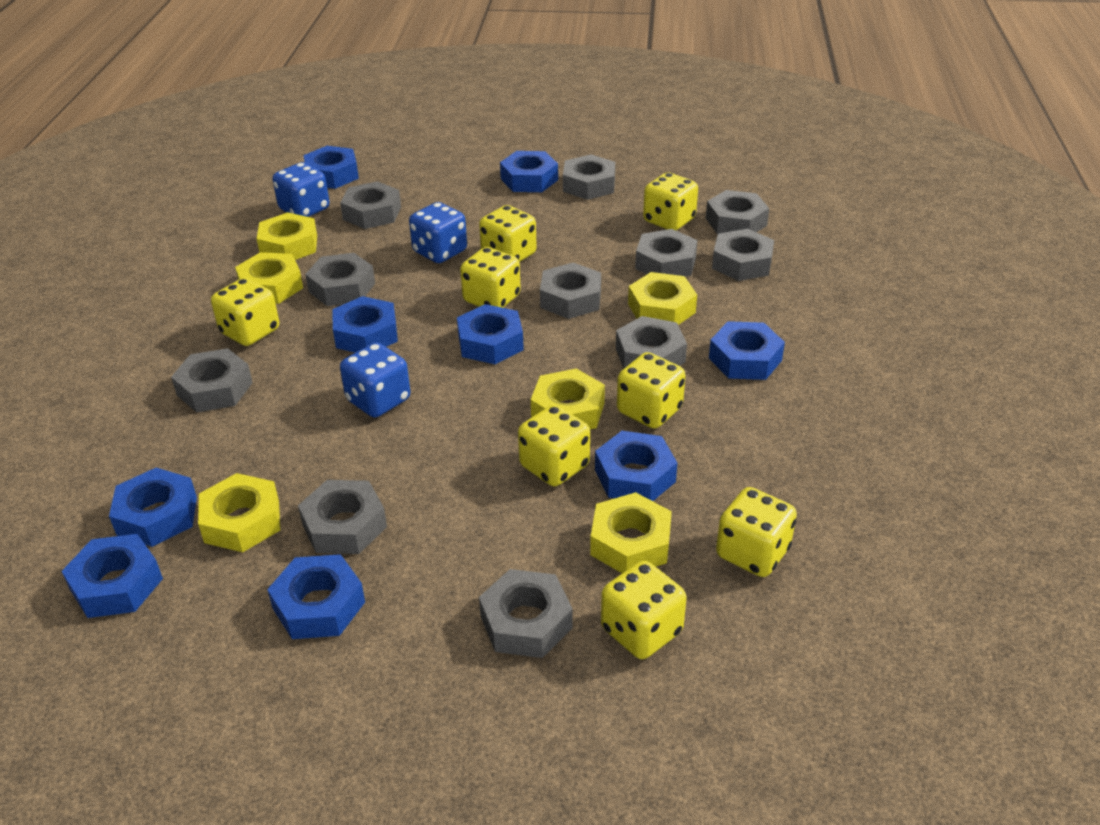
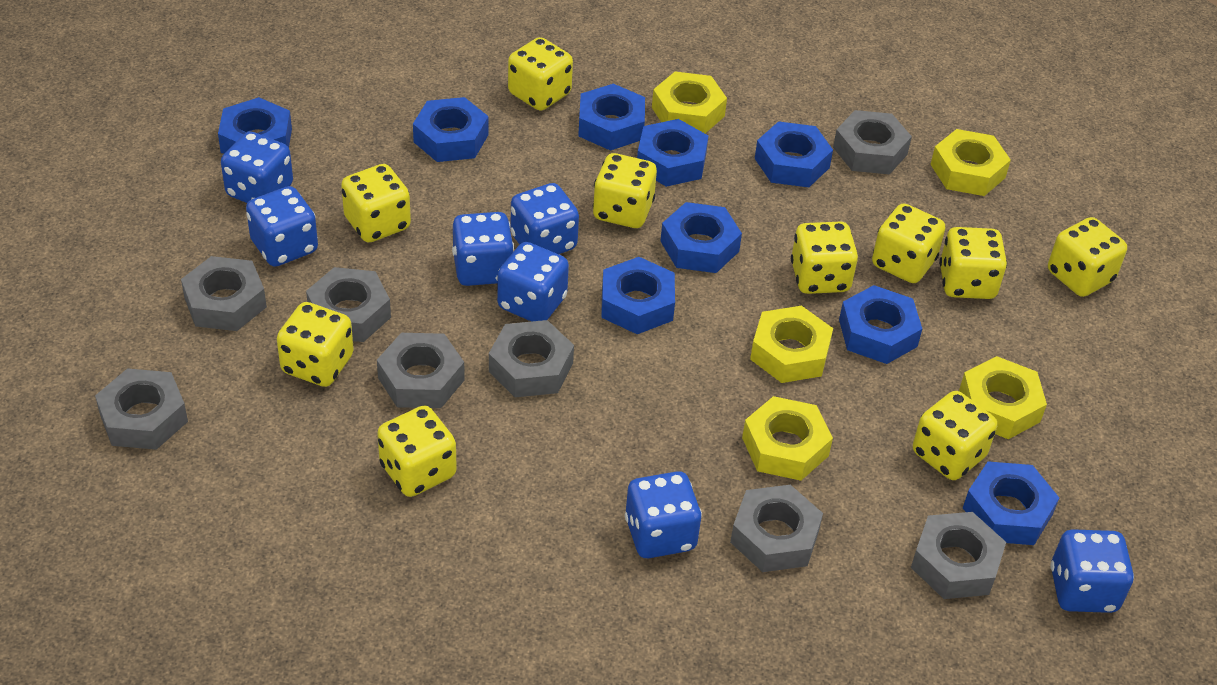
blue dice: [272,162,329,217] [340,342,410,417] [409,202,467,263] = 3 -> [221,132,293,203] [246,186,318,267] [452,212,514,286] [497,242,569,322] [510,183,579,254] [625,471,702,558] [1050,529,1134,613] = 7
grey nut: [171,348,253,413] [298,480,387,554] [305,253,375,306] [340,181,401,229] [479,569,573,658] [540,262,601,319] [563,154,615,200] [616,316,687,369] [635,229,697,277] [706,190,769,234] [712,229,774,281] = 11 -> [95,368,188,450] [181,256,267,331] [306,267,391,342] [377,333,465,408] [489,320,574,397] [730,485,823,572] [833,110,912,174] [911,512,1006,599] = 8
yellow dice: [211,278,279,346] [460,247,521,308] [479,205,537,262] [518,405,590,486] [601,561,687,659] [617,352,686,429] [643,172,698,230] [716,487,797,577] = 8 -> [277,302,354,387] [341,164,411,243] [377,406,457,497] [508,37,573,111] [593,153,657,228] [791,221,858,294] [872,203,945,283] [913,391,997,480] [939,227,1007,299] [1048,217,1127,297] = 10
yellow nut: [198,473,280,552] [235,252,303,304] [257,212,317,260] [531,369,605,429] [590,492,672,573] [628,272,697,325] = 6 -> [652,72,727,133] [742,396,833,481] [750,306,833,383] [930,129,1011,196] [959,356,1047,439] = 5

